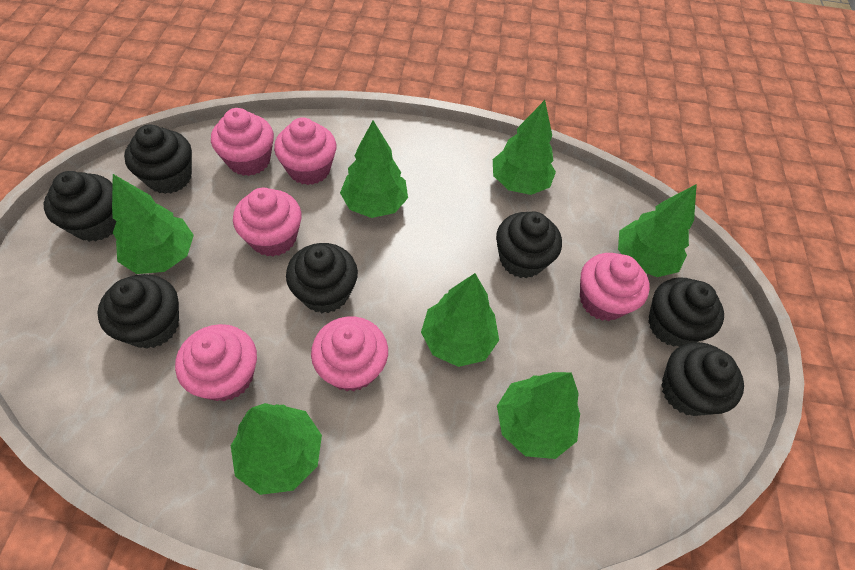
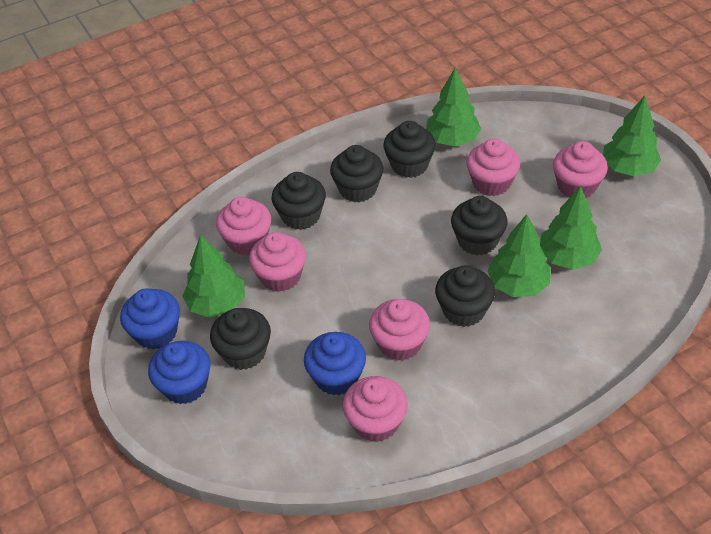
black cupcake: [44,171,116,242] [97,274,179,349] [124,125,192,194] [286,243,358,313] [496,212,562,278] [648,277,724,347] [661,342,744,416] = 7 -> [210,308,271,370] [272,172,326,230] [330,145,383,202] [383,121,436,178] [435,265,495,327] [451,196,507,255] = 6
blue cupcake: none = 0 -> [120,289,180,350] [148,341,210,404] [304,332,366,395] = 3
green tree: [112,174,194,274] [231,403,322,495] [340,121,408,218] [421,273,499,367] [493,100,556,195] [497,372,580,459] [618,184,697,277] = 7 -> [182,235,245,318] [426,68,481,146] [487,214,551,297] [540,186,602,270] [603,96,661,176] = 5

